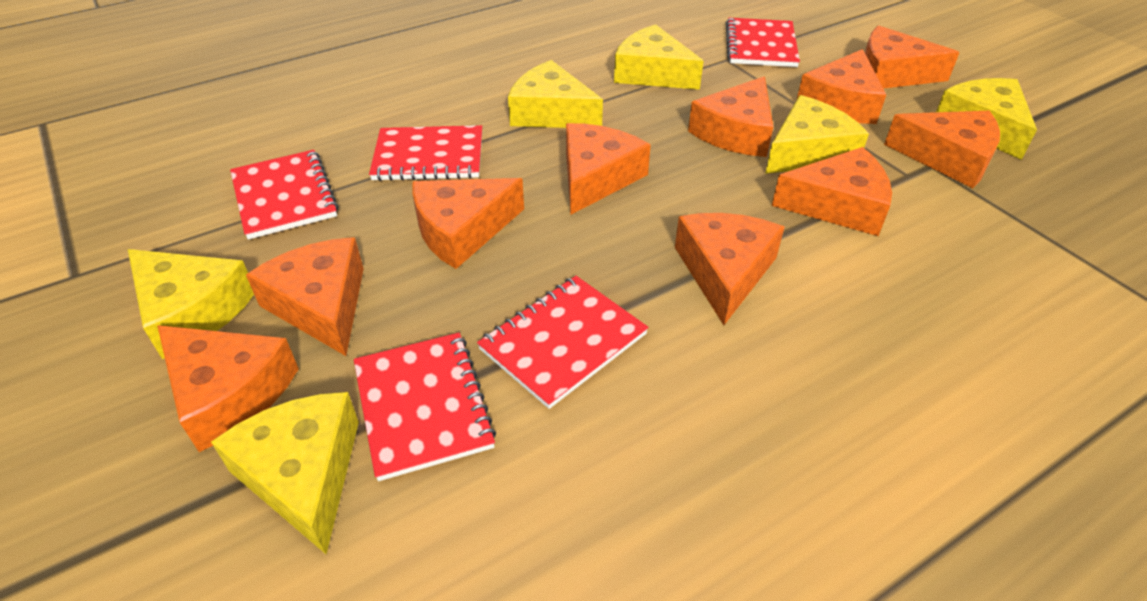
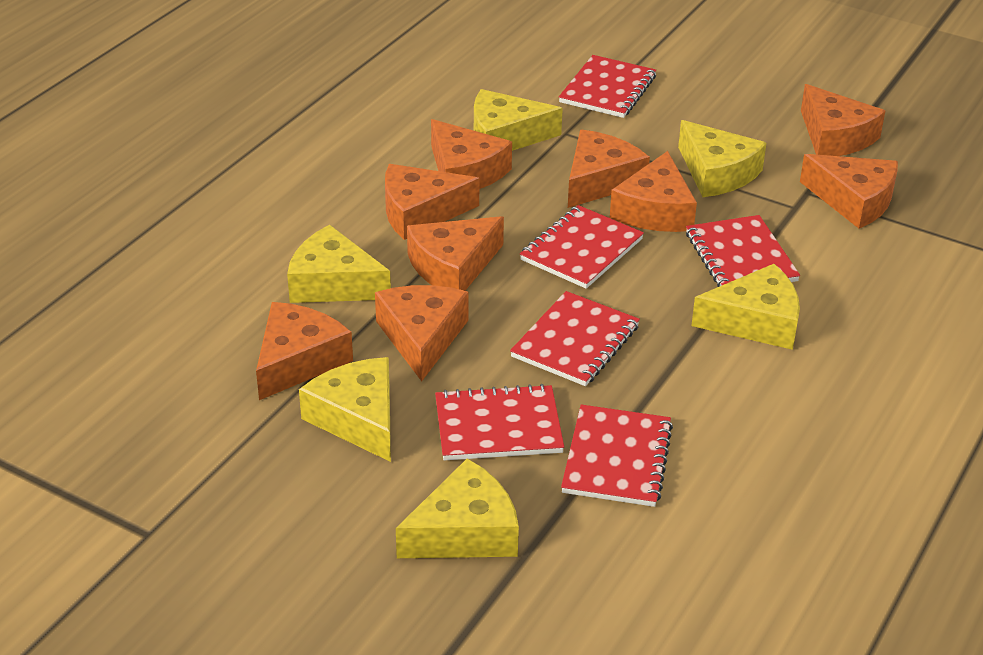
orange cheese: [157,325,299,452] [246,237,364,356] [412,178,524,269] [566,123,651,215] [675,213,785,325] [688,76,773,157] [772,147,892,236] [797,49,886,124] [865,26,960,89] [884,111,1000,189] = 10 -> [256,302,353,400] [375,285,468,381] [385,164,480,240] [407,216,504,291] [431,119,512,189] [568,130,650,208] [610,151,697,232] [800,154,898,229] [801,84,885,156] = 9
red notebook: [230,150,338,239] [354,333,496,481] [369,125,482,181] [477,276,649,409] [726,18,800,67] = 5 -> [435,384,564,460] [510,291,640,386] [520,205,644,289] [559,55,656,118] [561,404,673,507] [686,215,800,287] = 6

